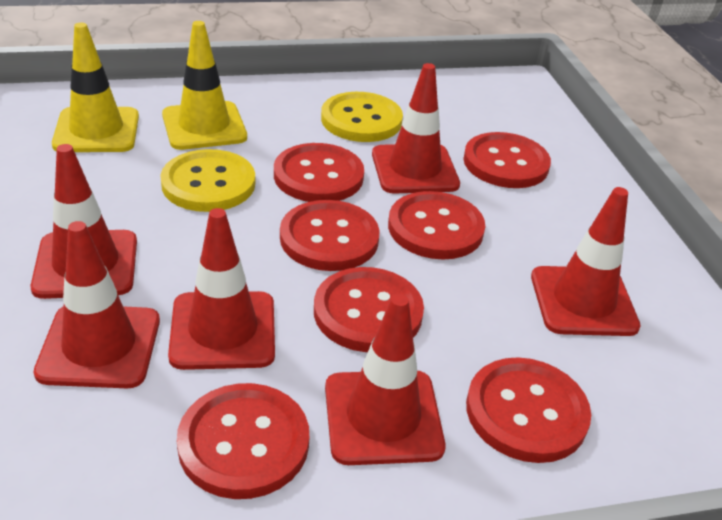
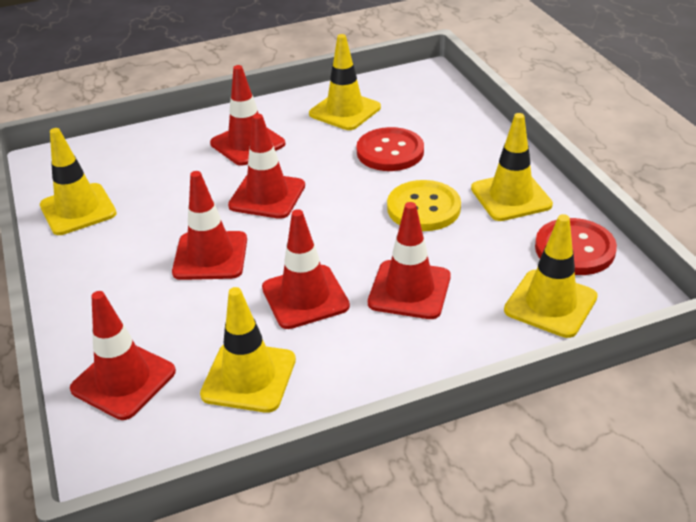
red button: [177,383,309,499] [274,143,364,202] [280,200,380,271] [314,267,424,352] [388,191,485,260] [463,132,551,188] [466,357,591,463] = 7 -> [357,127,424,171] [535,218,617,275] = 2
yellow button: [160,149,255,212] [321,92,403,142] = 2 -> [387,180,461,231] = 1
yellow traffic cone: [52,23,139,152] [162,21,247,150] = 2 -> [40,128,117,235] [200,287,296,413] [309,34,381,130] [471,113,553,221] [504,214,598,338] = 5

